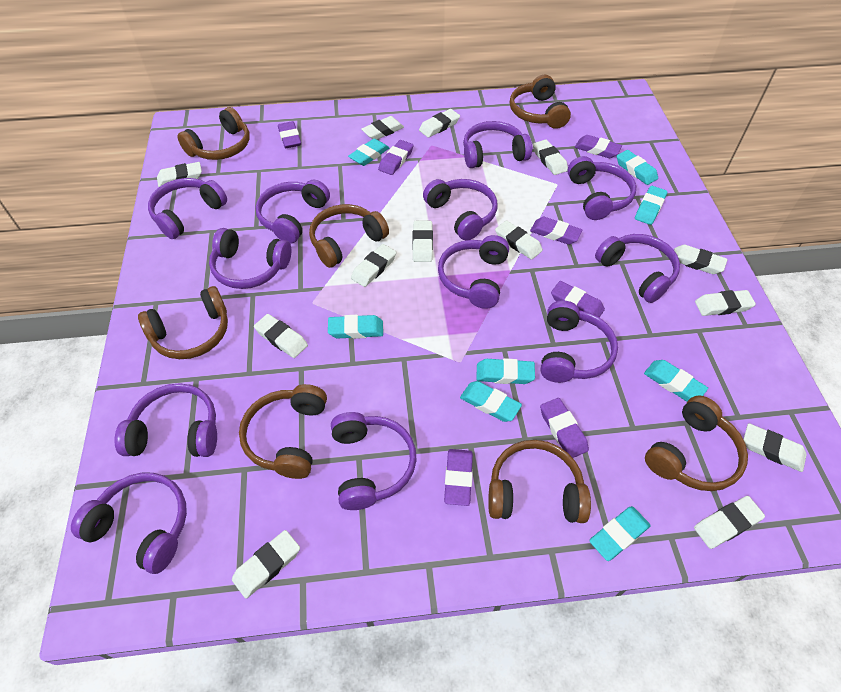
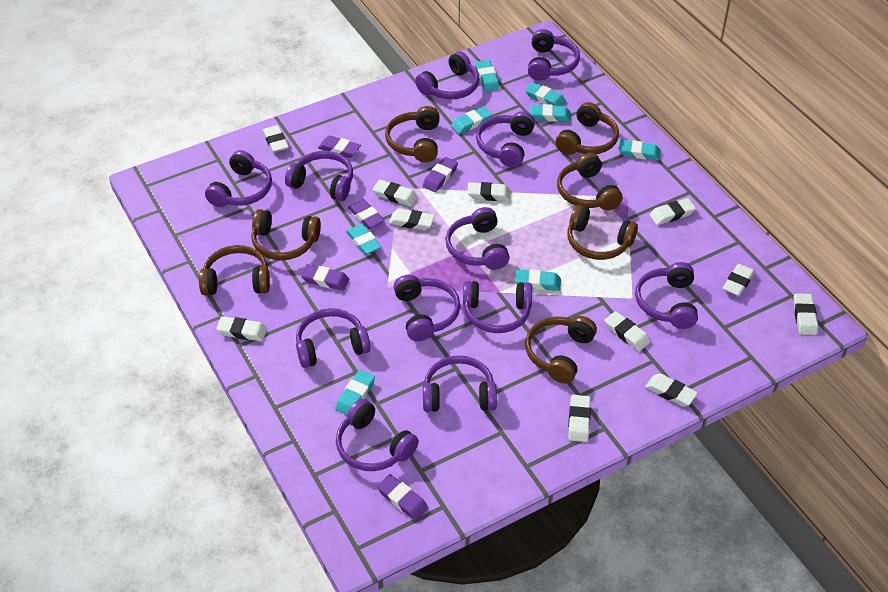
purple eraser: [278,121,301,148] [378,140,413,175] [444,449,473,506] [530,217,583,244] [540,398,589,458] [551,281,605,317] [575,135,622,158] = 7 -> [301,264,349,291] [318,135,361,158] [348,199,385,229] [377,474,428,521] [423,157,458,192] = 5
white eraser: [157,162,202,187] [232,530,300,599] [254,314,308,358] [351,244,396,287] [361,116,404,139] [412,221,433,262] [419,109,460,138] [495,221,543,260] [533,139,568,175] [674,245,728,274] [694,496,765,549] [695,290,756,316] [743,423,807,472] = 13 -> [216,316,267,341] [263,125,289,153] [373,179,418,207] [389,209,435,230] [467,182,511,201] [568,395,591,442] [604,311,650,351] [645,373,698,407] [650,198,696,225] [723,264,755,296] [793,293,818,335] = 11

